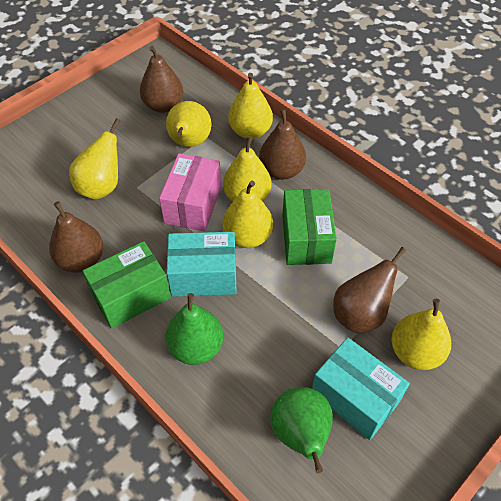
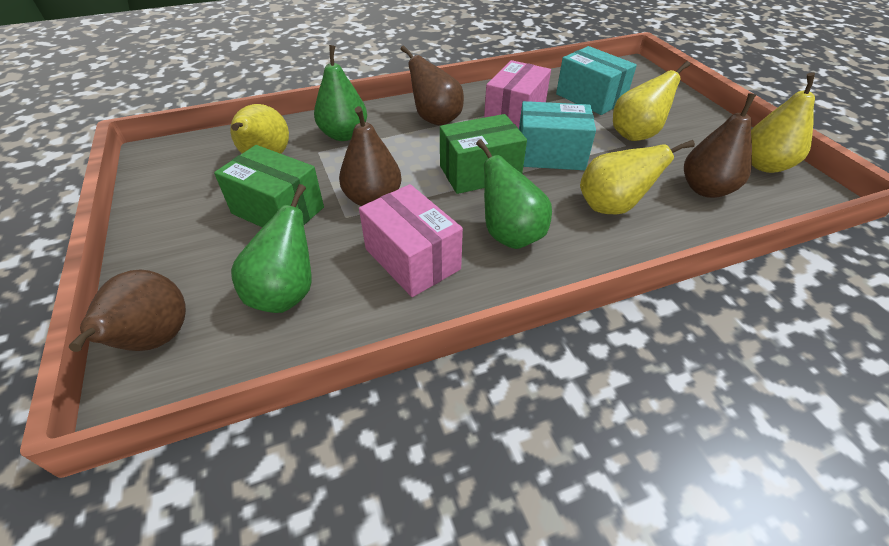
green pear: [166,293,223,365] [270,387,333,473] = 2 -> [231,184,312,313] [314,45,367,141] [476,139,552,249] = 3
pink box: [159,153,221,232] = 1 -> [359,184,463,297] [484,60,551,129] = 2
yellow pear: [69,118,121,199] [166,101,212,147] [222,181,273,248] [223,136,272,202] [228,73,273,139] [392,299,451,370] = 6 -> [231,104,289,154] [580,140,695,214] [613,61,690,141] [751,72,815,173] = 4

